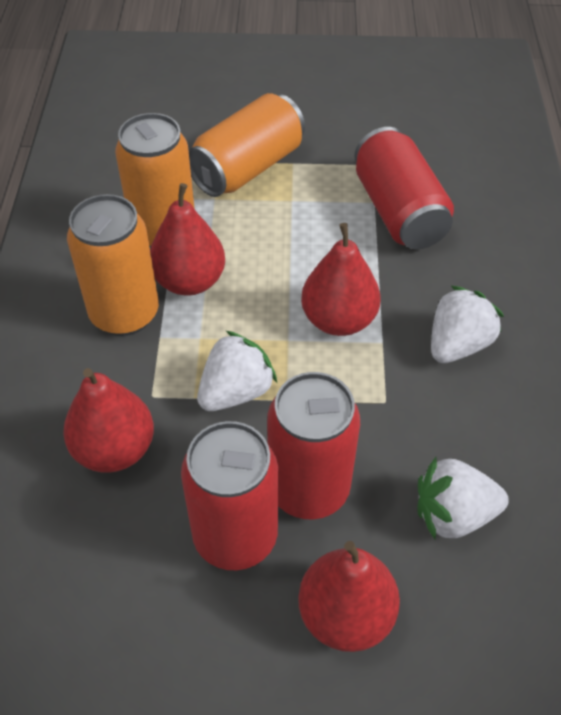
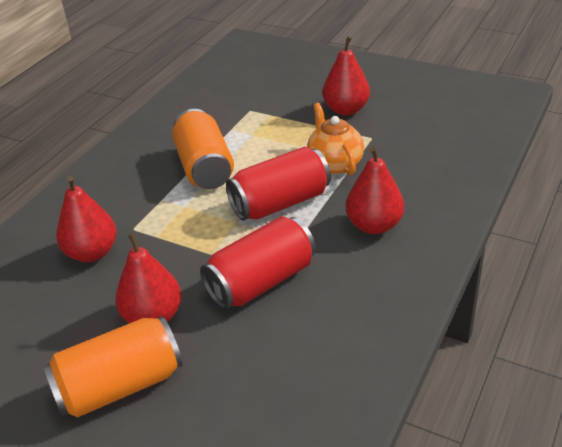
orange can: [67,194,159,336] [115,113,195,248] [188,93,305,197] = 3 -> [43,316,183,417] [172,109,234,189] = 2
orange teapot: none = 0 -> [307,103,364,175] = 1
red can: [181,421,278,570] [267,372,360,519] [354,127,454,249] = 3 -> [200,216,316,310] [226,147,331,220] = 2
white strawberry: [197,331,277,411] [417,457,509,539] [431,286,504,363] = 3 -> none = 0

